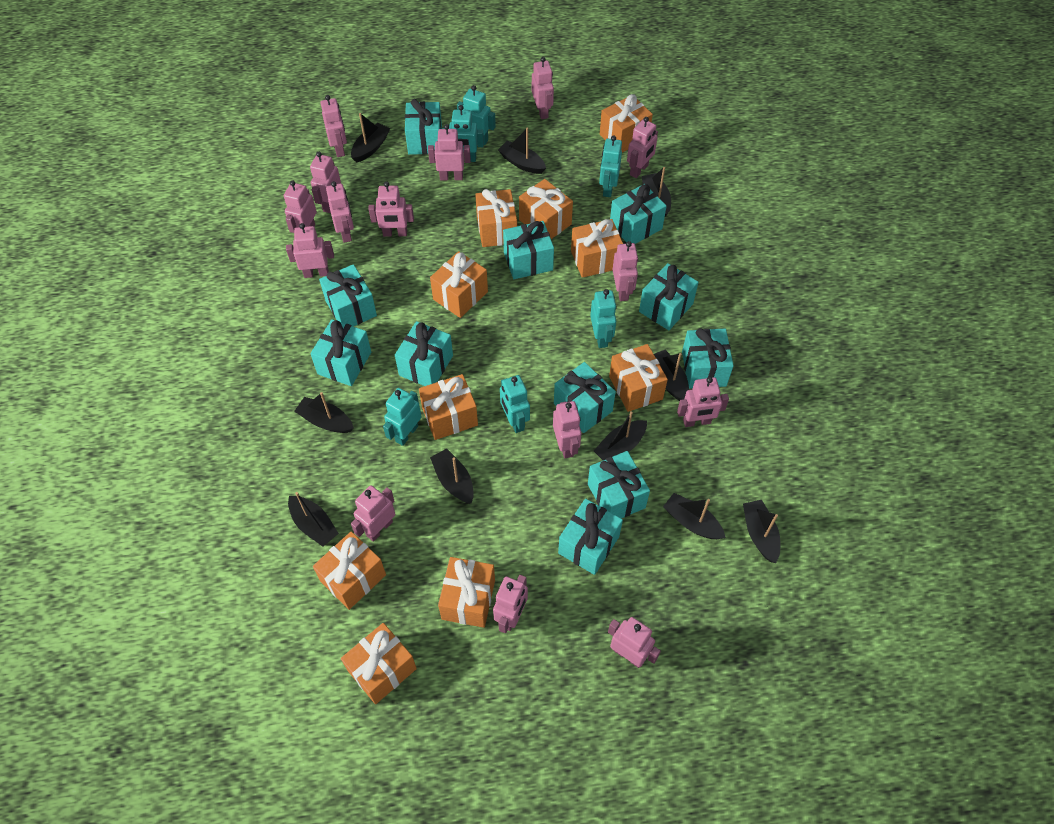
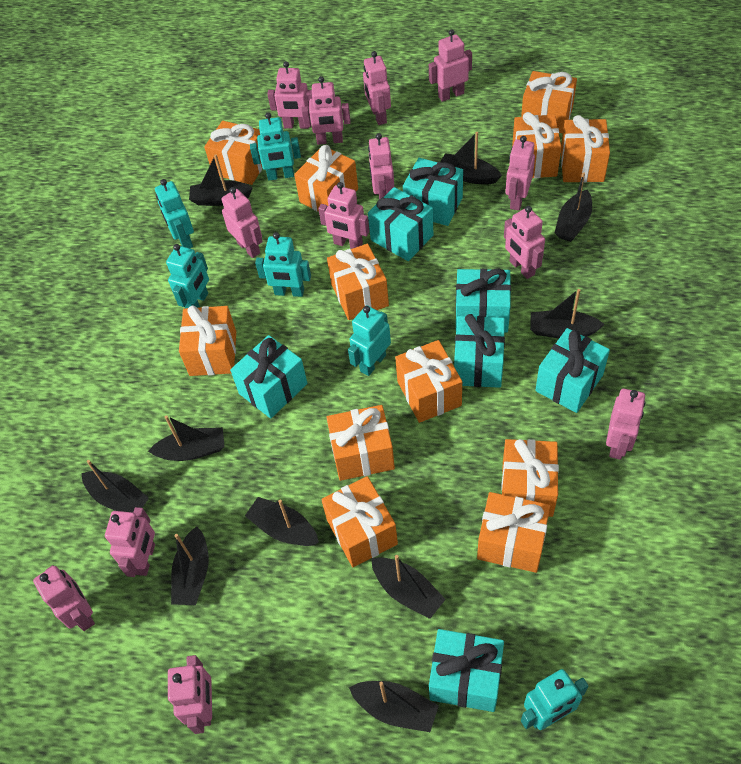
orange gift: [313,532,386,610] [341,623,417,704] [419,374,478,440] [430,251,488,318] [438,557,495,628] [475,189,517,247] [519,179,573,239] [571,219,623,278] [600,94,653,153] [609,344,668,412] = 10 -> [179,305,236,376] [204,121,263,185] [294,145,358,212] [321,476,398,567] [326,405,395,481] [327,244,389,320] [395,340,462,423] [477,492,550,573] [501,439,559,517] [512,112,561,178] [521,71,577,133] [561,115,610,182] = 12
pink robot: [284,180,317,233] [286,223,334,278] [310,152,341,213] [320,95,347,157] [326,181,354,243] [351,485,395,542] [368,181,414,237] [428,124,471,180] [493,575,528,633] [532,57,554,119] [553,401,581,458] [608,617,661,668] [613,241,638,301] [627,117,658,178] [677,377,729,427] = 15 -> [33,565,95,631] [105,507,155,577] [168,655,212,734] [221,187,263,258] [267,61,312,129] [302,76,351,145] [318,182,369,249] [363,51,391,125] [368,133,394,199] [429,29,472,102] [504,206,545,279] [505,136,535,210] [606,389,645,460] = 13
turquoise gift: [310,319,371,386] [319,264,377,326] [395,321,453,386] [405,99,442,155] [503,221,554,279] [554,362,616,433] [558,499,623,575] [588,451,650,518] [610,184,667,244] [639,263,699,330] [682,328,734,389] = 11 -> [230,335,308,419] [368,187,433,261] [403,158,463,226] [429,629,504,712] [454,314,505,388] [456,269,511,332] [535,328,610,413] = 7

